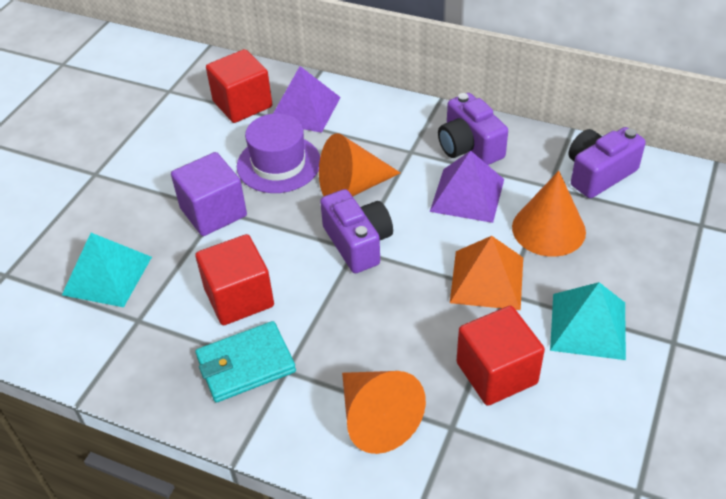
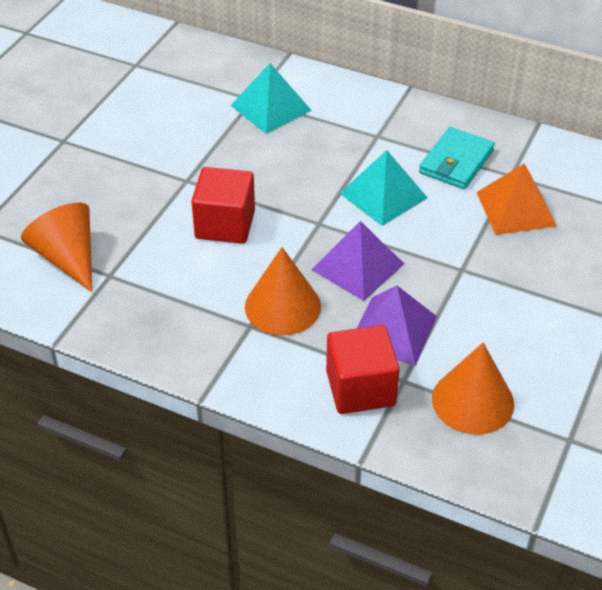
purple camera: [320,189,393,273] [438,93,508,165] [568,127,646,198] = 3 -> none = 0
purple cube: [171,152,247,236] = 1 -> none = 0
purple hat: [237,113,320,193] = 1 -> none = 0
red cube: [195,234,274,325] [206,49,272,123] [457,306,545,406] = 3 -> [191,167,255,244] [326,325,400,414] = 2

